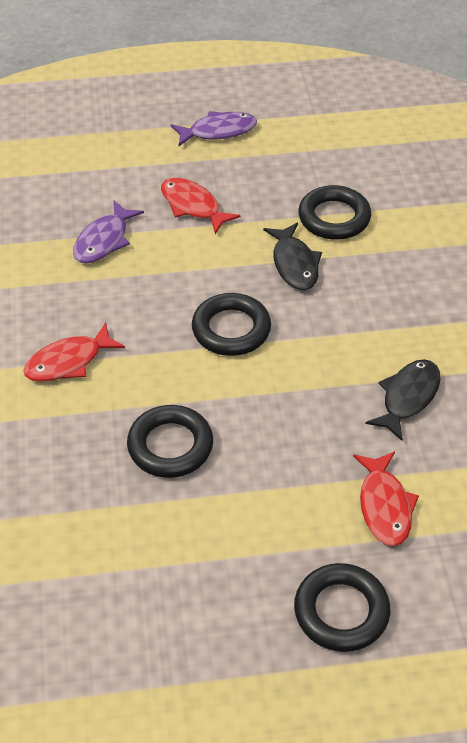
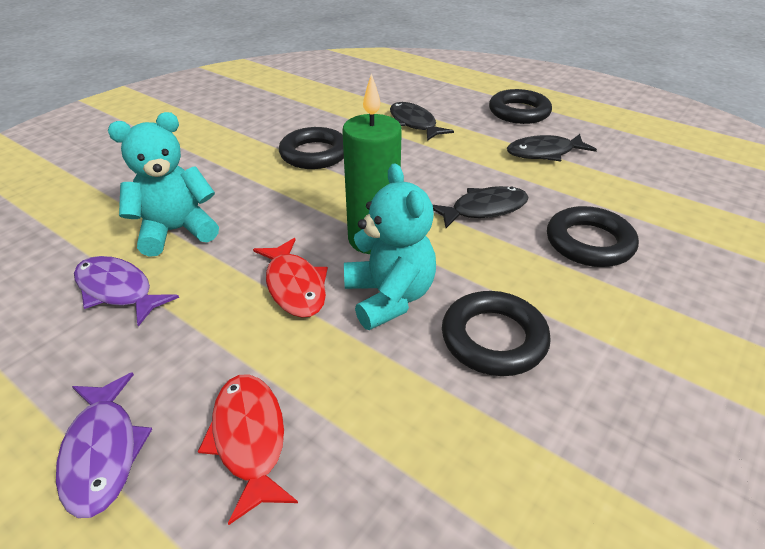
black fish: [263,223,322,290] [365,359,441,442] = 2 -> [390,102,454,141] [433,186,529,228] [507,134,597,161] = 3
green candle: none = 0 -> [342,73,402,254] = 1
red fish: [23,322,125,382] [161,178,241,234] [353,451,419,546] = 3 -> [198,374,298,525] [253,238,328,318] = 2
turquoise teddy bear: none = 0 -> [108,112,219,257] [344,163,436,330] = 2

